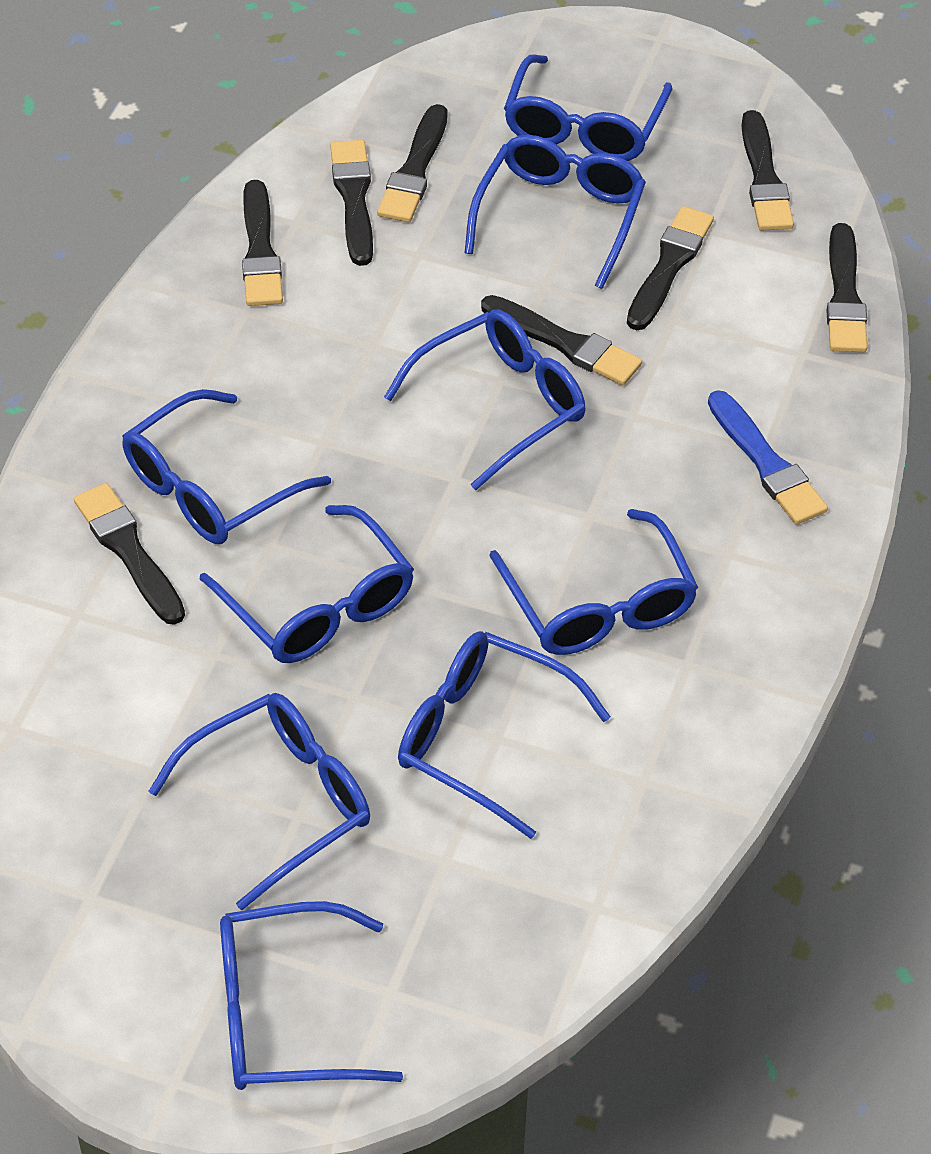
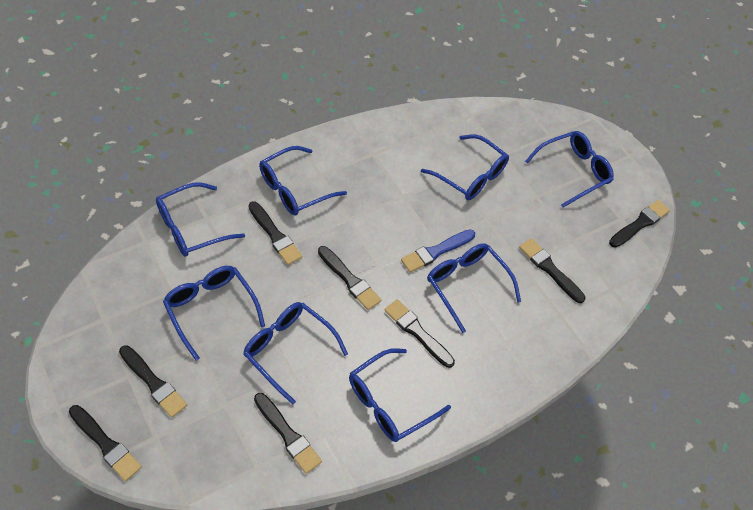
blue glasses: [122,389,331,544] [148,693,370,910] [200,505,414,663] [220,901,403,1090] [384,310,586,490] [398,631,611,839] [464,135,646,289] [489,509,698,655] [504,54,672,161] = 9 -> [156,182,245,257] [163,266,265,361] [243,302,348,405] [259,146,347,215] [349,348,451,442] [421,134,509,200] [427,243,521,333] [525,131,614,208] = 8

